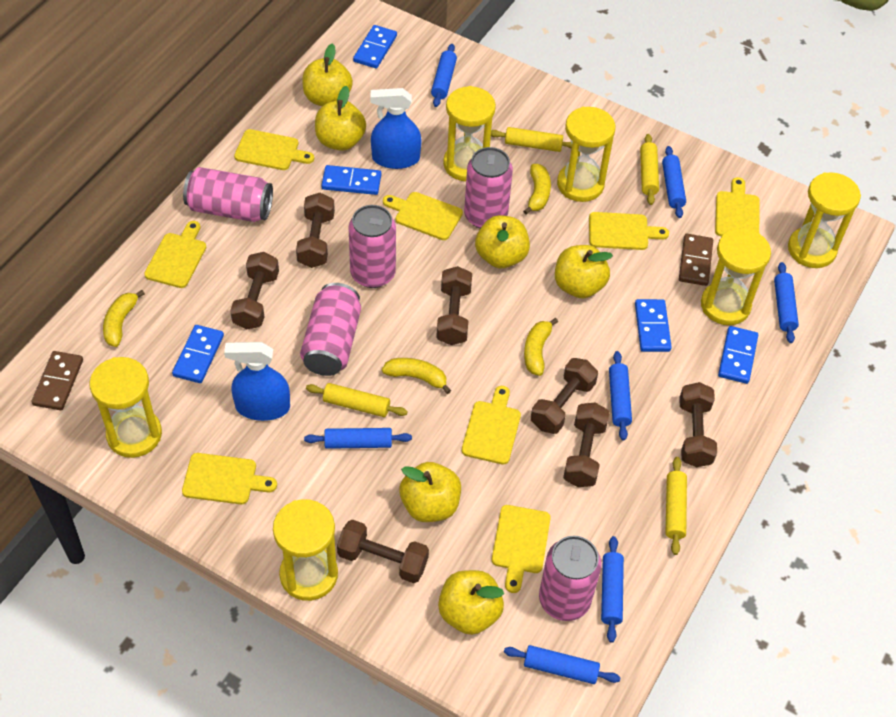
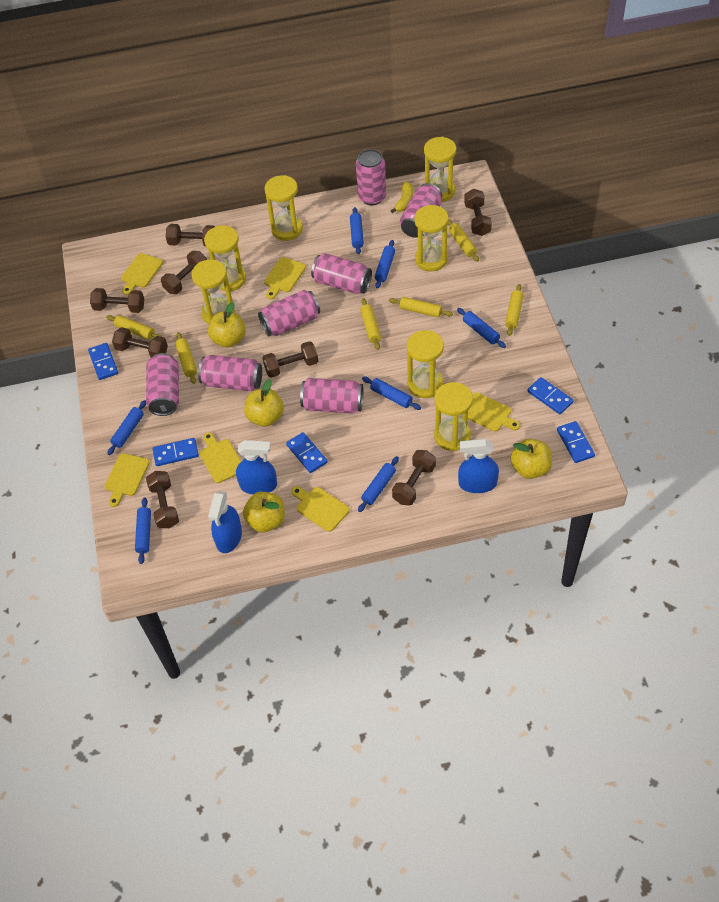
blue spray bottle: [224,342,290,421] [370,88,422,169] = 2 -> [208,491,242,553] [236,440,277,494] [458,439,499,493] = 3
brown domino: [31,351,83,410] [679,234,713,286] = 2 -> none = 0
brown dumbbell: [230,252,279,330] [296,193,335,268] [337,520,429,583] [436,266,472,345] [531,358,598,434] [563,402,610,487] [679,382,717,467] = 7 -> [90,288,144,313] [112,327,168,357] [146,471,179,528] [161,251,207,294] [166,224,215,247] [262,341,318,378] [392,450,436,506] [464,189,492,236] = 8
pink can: [183,167,273,222] [300,283,361,376] [349,205,396,288] [464,147,513,228] [539,536,602,621] = 5 -> [146,353,179,416] [198,355,262,391] [258,290,320,336] [300,378,363,414] [311,253,372,294] [356,149,386,205] [400,183,442,238] = 7
yellow apple: [302,43,353,106] [315,86,366,151] [400,462,461,522] [438,570,504,635] [475,215,530,268] [555,245,613,299] = 6 -> [208,302,246,347] [243,492,285,532] [244,379,284,427] [510,439,552,479] = 4
yellow banana: [103,290,145,347] [382,358,451,394] [523,164,551,215] [524,318,558,376] = 4 -> [391,182,413,213] = 1
yellow cutting board: [144,221,206,288] [182,453,277,504] [234,129,314,170] [383,192,463,240] [462,386,521,465] [492,505,551,593] [589,212,669,250] [715,177,760,236] = 8 -> [105,453,150,507] [121,253,163,295] [199,432,241,483] [264,257,306,299] [292,486,350,532] [468,392,520,432] = 6
yellow hourglass: [90,357,162,458] [273,499,338,601] [443,86,496,181] [557,107,616,202] [701,228,771,325] [788,172,861,268] = 6 -> [192,260,235,324] [204,225,246,291] [265,175,303,241] [407,330,444,398] [414,205,449,271] [424,137,456,202] [434,382,473,451] = 7
yellow rolling pin: [306,383,408,417] [491,127,572,152] [640,134,659,205] [665,457,687,555] = 4 -> [106,315,162,340] [175,332,197,384] [360,298,381,350] [389,297,453,318] [448,219,479,262] [505,284,524,336] = 6

